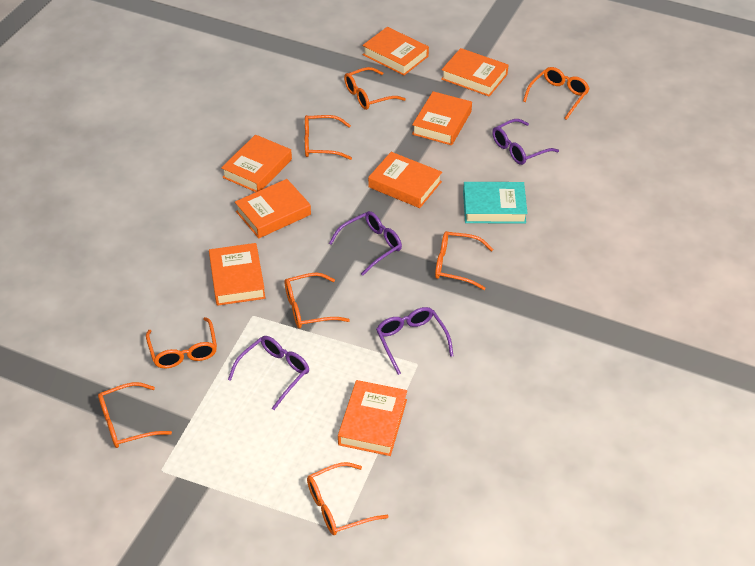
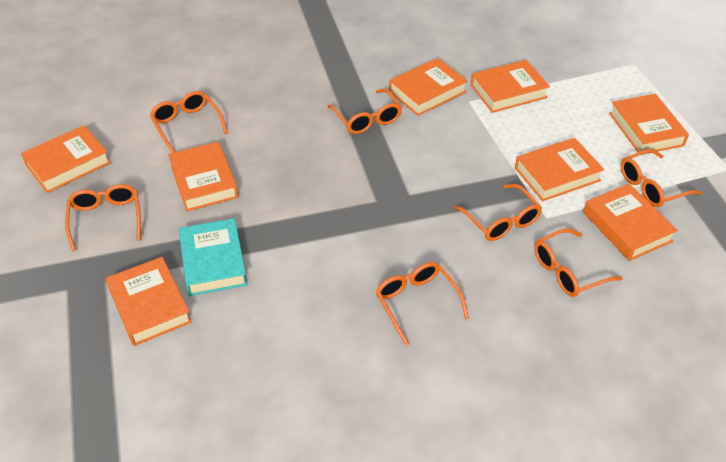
orange glasses: [98,382,172,448] [146,317,217,368] [285,272,350,328] [305,115,352,160] [307,462,389,535] [344,67,406,110] [435,231,494,290] [523,67,589,120] = 8 -> [65,184,141,251] [150,91,228,153] [328,89,402,134] [376,262,469,346] [454,184,542,241] [534,228,623,297] [621,149,702,207] = 7
purple glasses: [228,336,309,410] [329,211,402,276] [376,307,454,375] [492,119,559,165] = 4 -> none = 0

